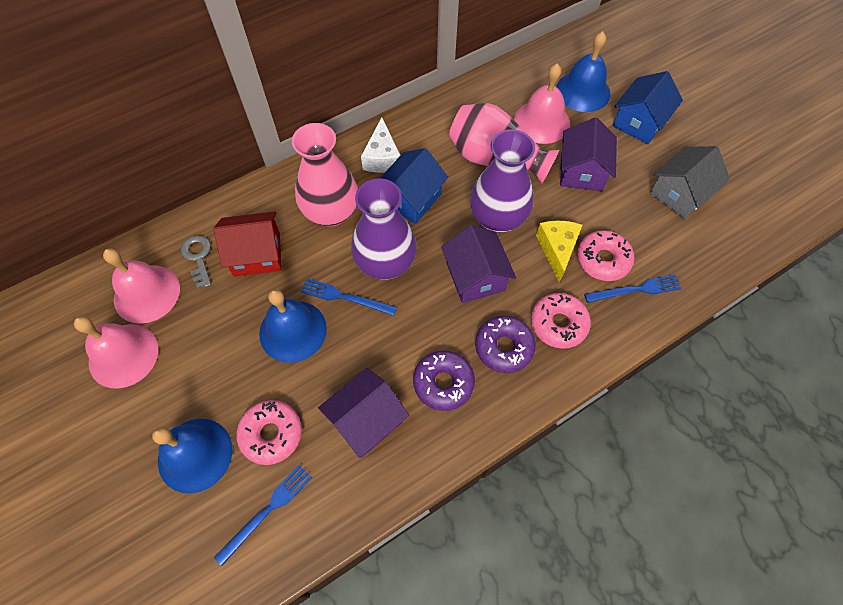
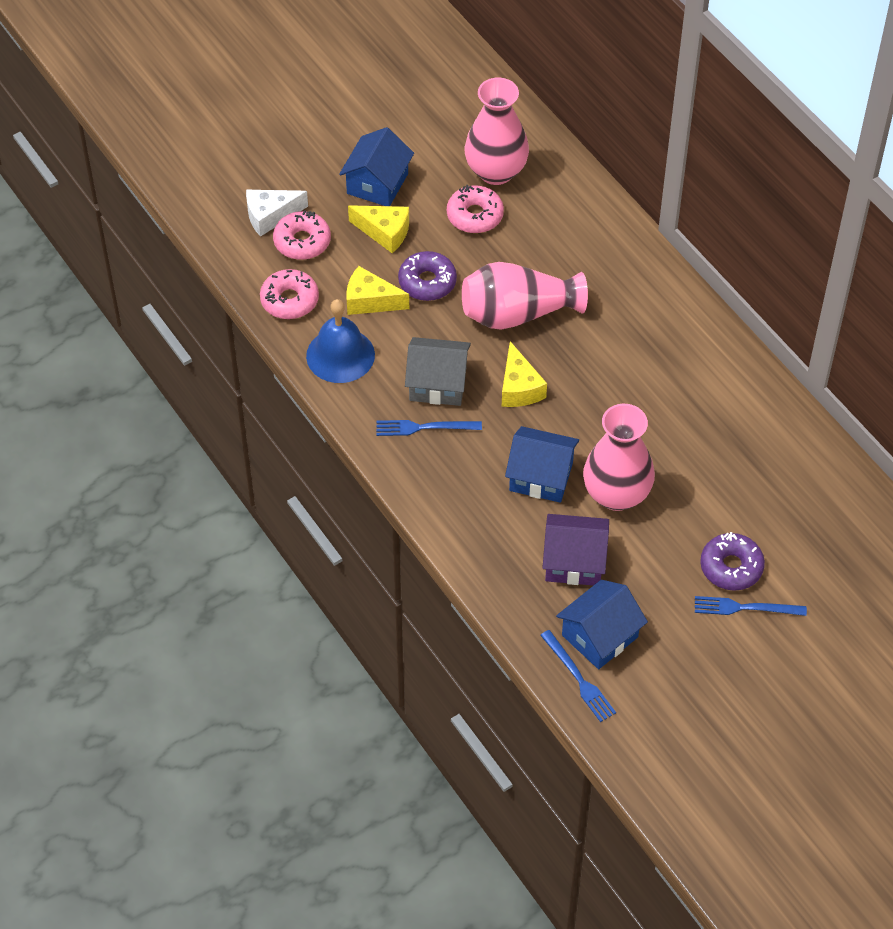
blue bell: [152,419,232,494] [259,289,327,363] [556,31,610,112] = 3 -> [306,299,375,383] = 1
blue house: [380,148,448,224] [612,71,683,144] = 2 -> [339,127,414,206] [505,426,579,503] [556,580,648,669] = 3
grey key: [181,235,211,289] = 1 -> none = 0
pink bell: [74,316,158,389] [103,248,180,324] [514,64,570,144] = 3 -> none = 0
pink vase: [292,123,358,227] [449,103,559,184] = 2 -> [462,262,588,329] [464,78,529,185] [583,404,655,511] = 3
purple house: [318,368,409,458] [441,225,516,303] [560,117,617,191] = 3 -> [542,514,609,586] = 1
purple vase: [351,179,417,280] [470,129,535,233] = 2 -> none = 0
red house: [213,211,282,277] = 1 -> none = 0
yellow cheese: [536,221,582,283] = 1 -> [346,266,409,315] [348,205,409,253] [502,341,547,407] = 3

